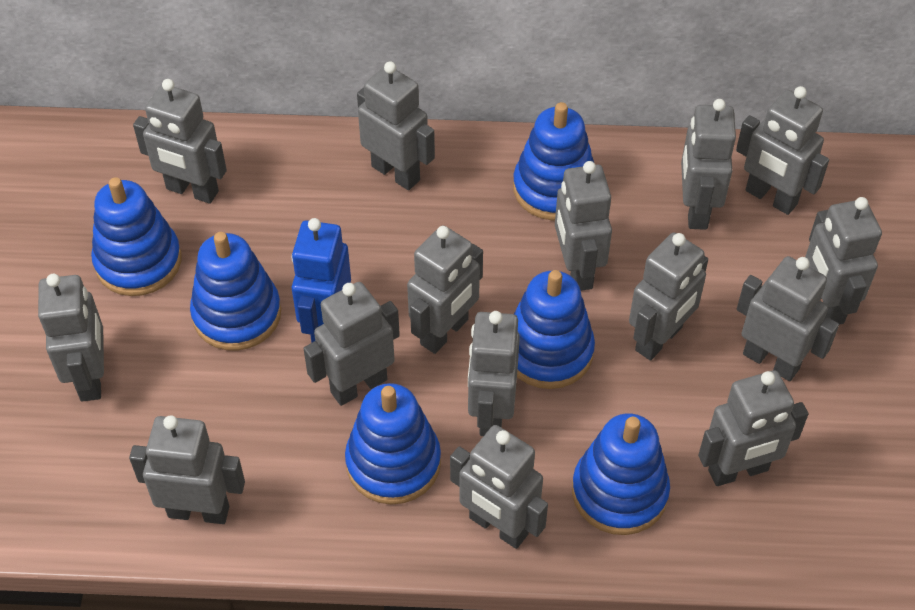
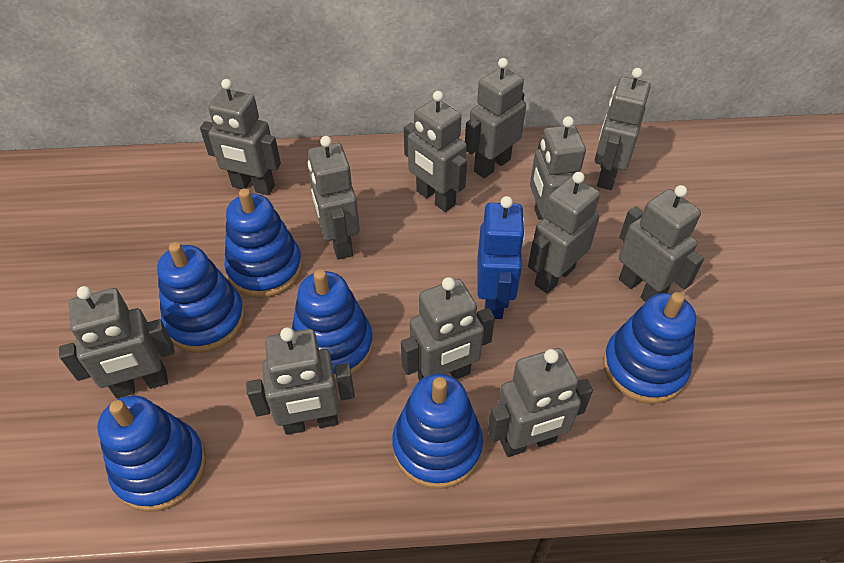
grey robot: [38,274,104,402] [129,415,245,524] [133,79,227,204] [303,282,400,406] [357,61,435,190] [407,225,483,354] [450,425,548,549] [468,311,520,436] [555,161,612,291] [629,232,708,361] [681,99,736,230] [698,370,808,486] [736,86,829,215] [737,256,839,381] [805,197,882,325] = 15 -> [59,286,175,399] [200,79,281,195] [246,327,355,435] [308,136,360,260] [401,277,495,381] [404,91,467,212] [465,58,526,178] [488,348,593,457] [528,172,600,294] [530,116,586,220] [595,68,651,190] [619,185,704,302] = 12

